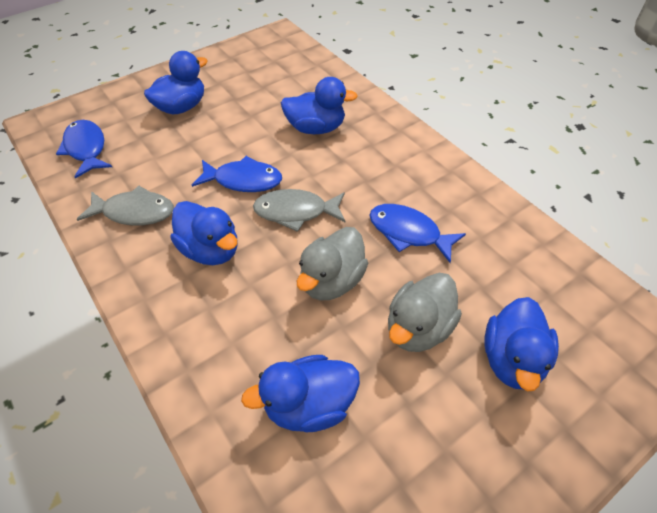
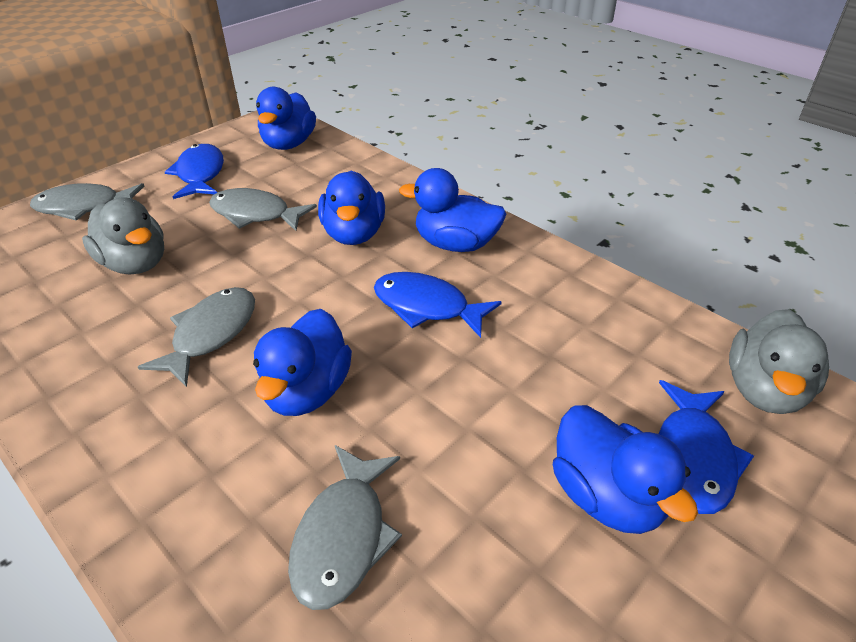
grey fish: [77,185,174,226] [253,189,345,232] = 2 -> [30,183,144,221] [138,287,255,387] [209,188,317,231] [288,445,402,610] = 4

